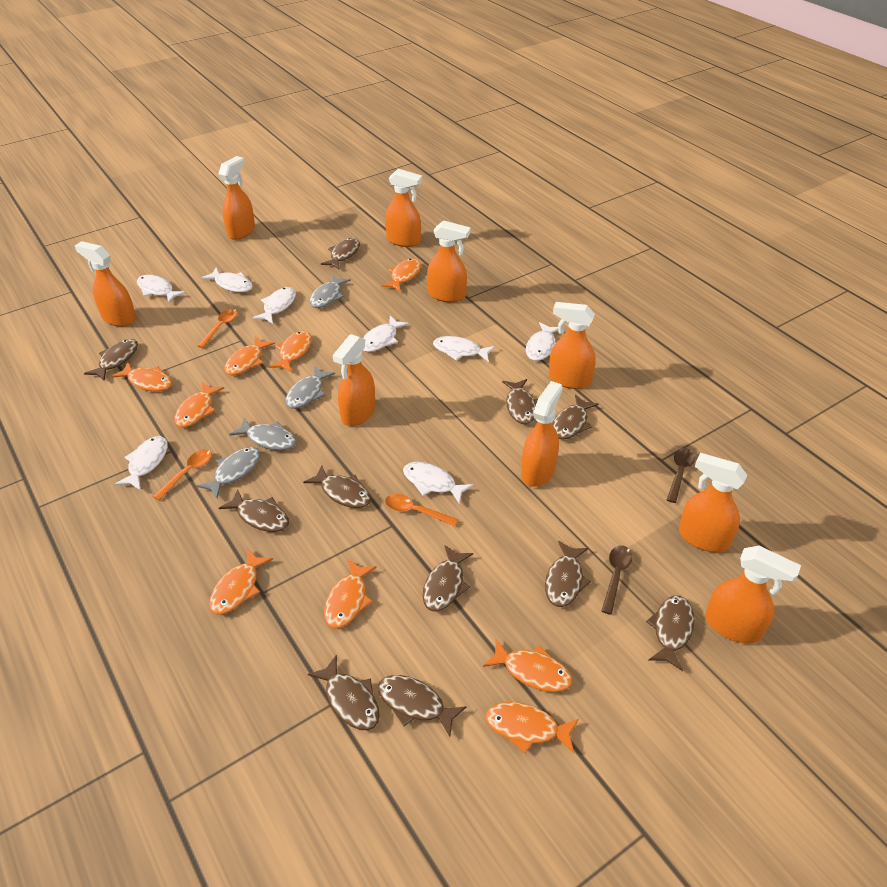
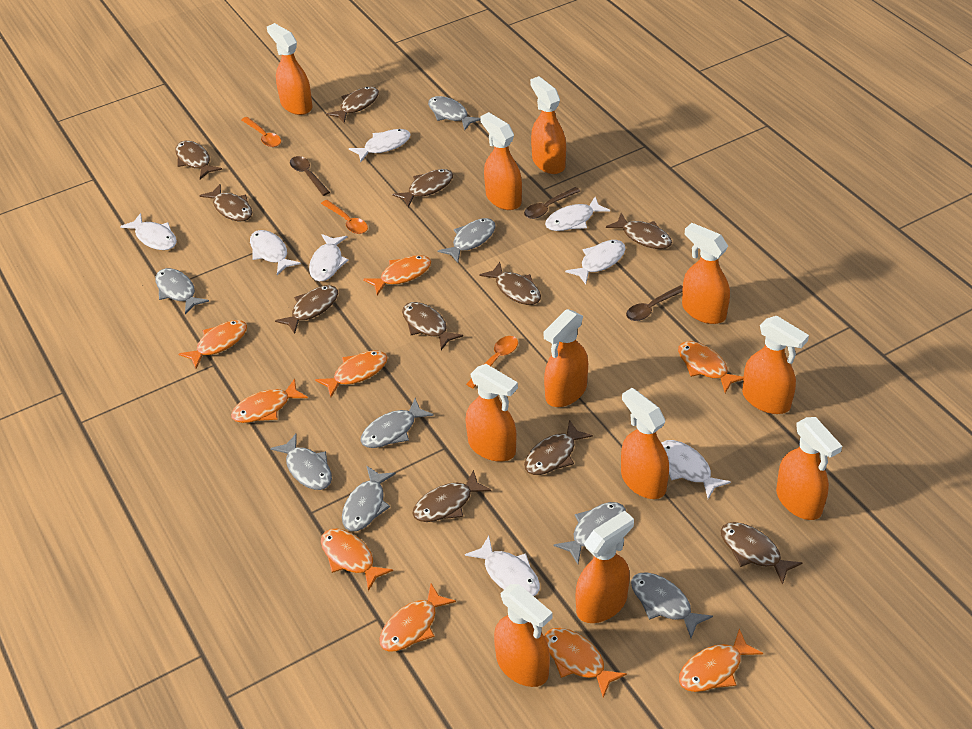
brown spoon: [602,545,632,615] [667,448,695,503] = 2 -> [290,156,330,196] [524,187,580,219] [626,285,683,321] = 3
grey fish: [197,447,261,498] [229,418,297,450] [285,366,335,409] [310,274,351,308] = 4 -> [155,268,209,314] [270,434,332,490] [342,466,396,531] [360,398,434,448] [428,96,481,130] [438,218,496,263] [554,502,626,564] [631,572,713,638] = 8
orange spray bottle: [75,241,136,327] [218,156,255,240] [333,334,375,426] [385,169,422,247] [427,220,470,302] [521,381,563,487] [549,302,596,389] [679,453,747,552] [705,546,801,643] = 9 -> [267,23,312,115] [466,364,518,462] [480,112,522,210] [494,584,553,687] [530,76,566,174] [543,309,588,407] [576,510,634,623] [621,388,669,499] [682,223,730,324] [742,316,809,414] [776,417,842,520] = 11

